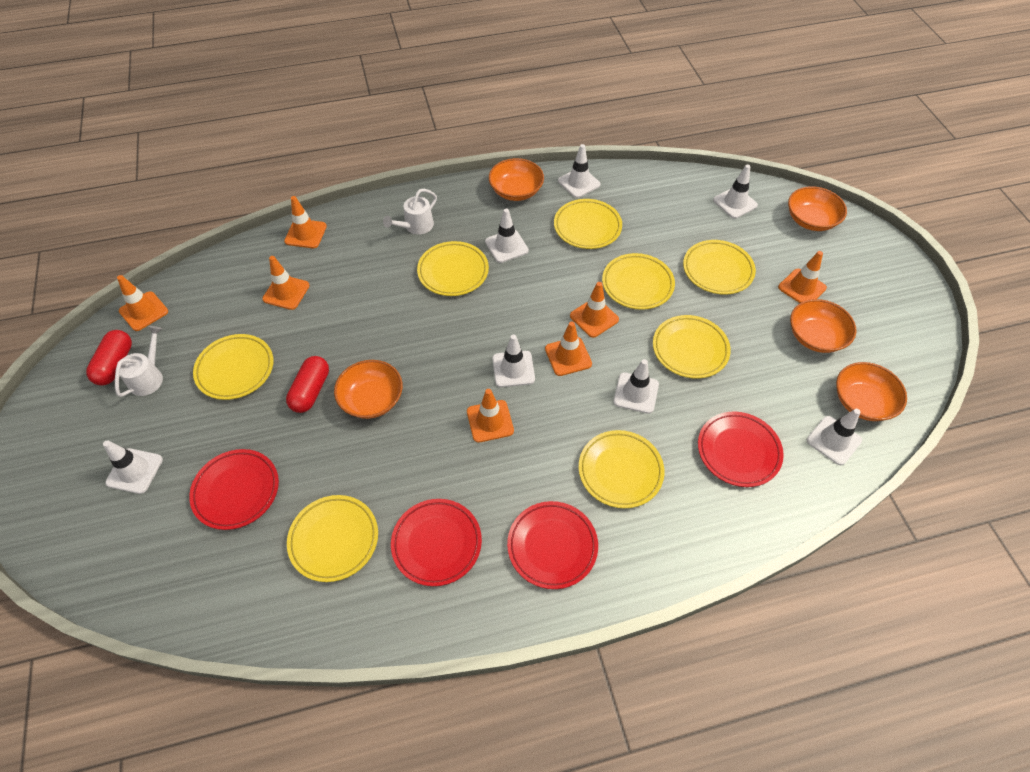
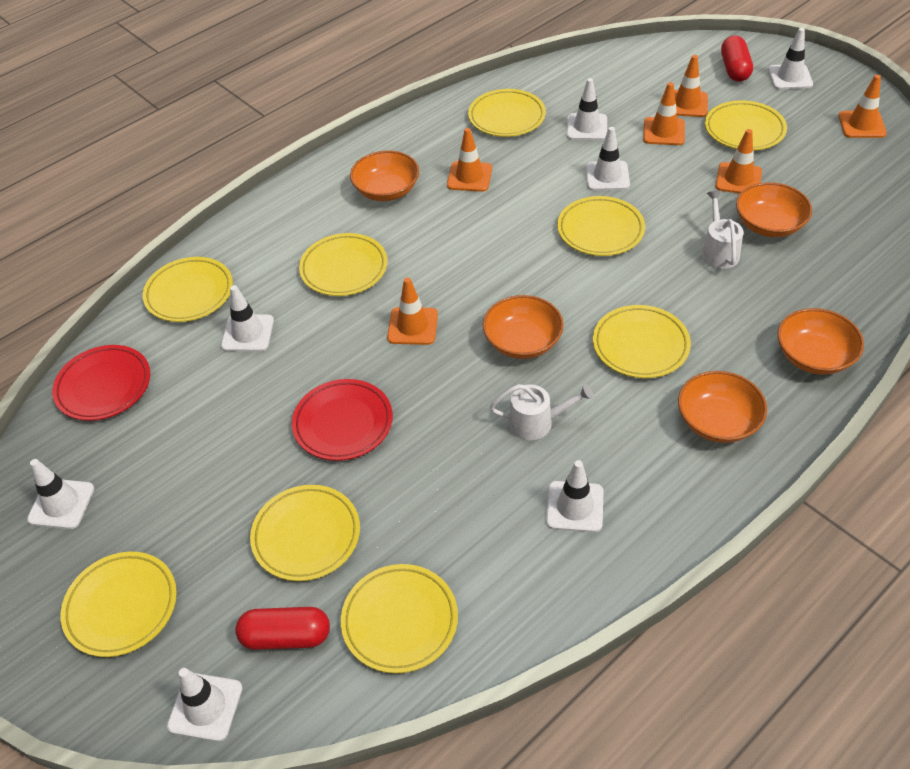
orange traffic cone: [117,275,168,331] [262,256,310,310] [284,196,327,248] [467,389,514,443] [545,322,592,376] [570,282,619,338] [778,251,827,303] = 7 -> [387,278,438,345] [447,128,492,192] [643,82,685,145] [674,55,708,117] [715,129,762,193] [839,75,887,138] = 6
red plate: [189,449,279,530] [391,499,482,586] [507,501,598,589] [698,411,784,487] = 4 -> [52,345,150,421] [292,379,393,461] = 2
yellow plate: [193,334,273,400] [287,495,378,582] [417,241,489,296] [554,199,622,249] [579,430,665,508] [602,253,675,310] [653,315,731,378] [683,240,756,294] = 8 -> [60,552,177,657] [143,257,233,322] [250,485,360,581] [299,233,387,296] [341,564,458,673] [468,89,546,137] [557,196,645,256] [593,305,691,378] [705,100,787,151] = 9

